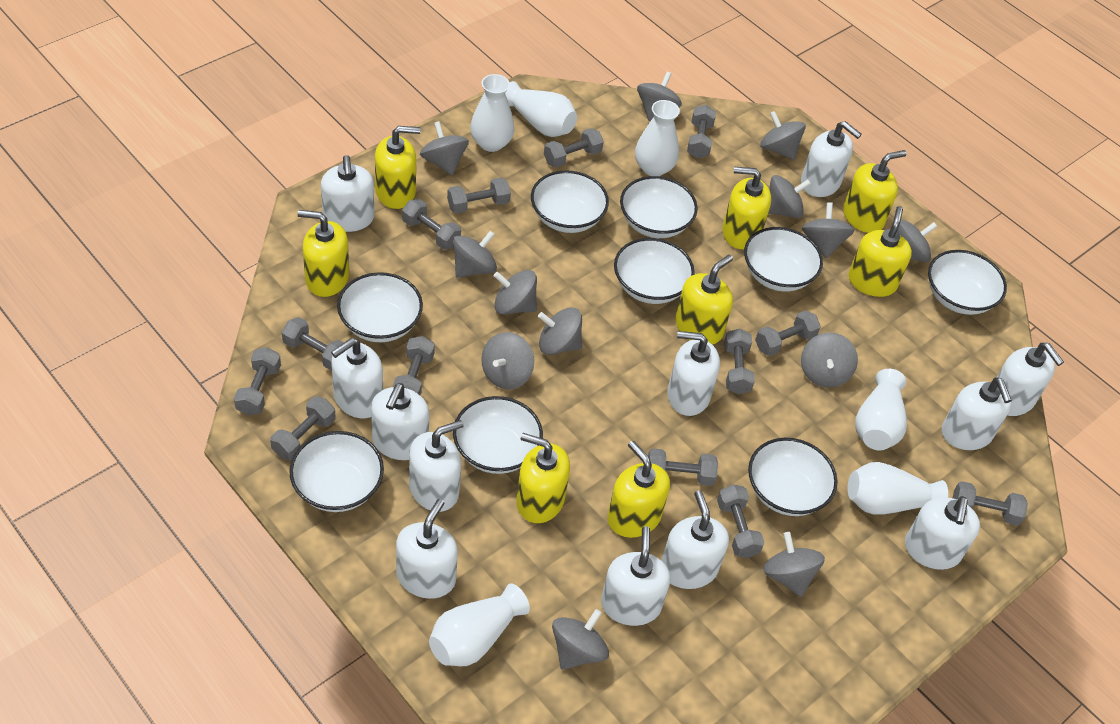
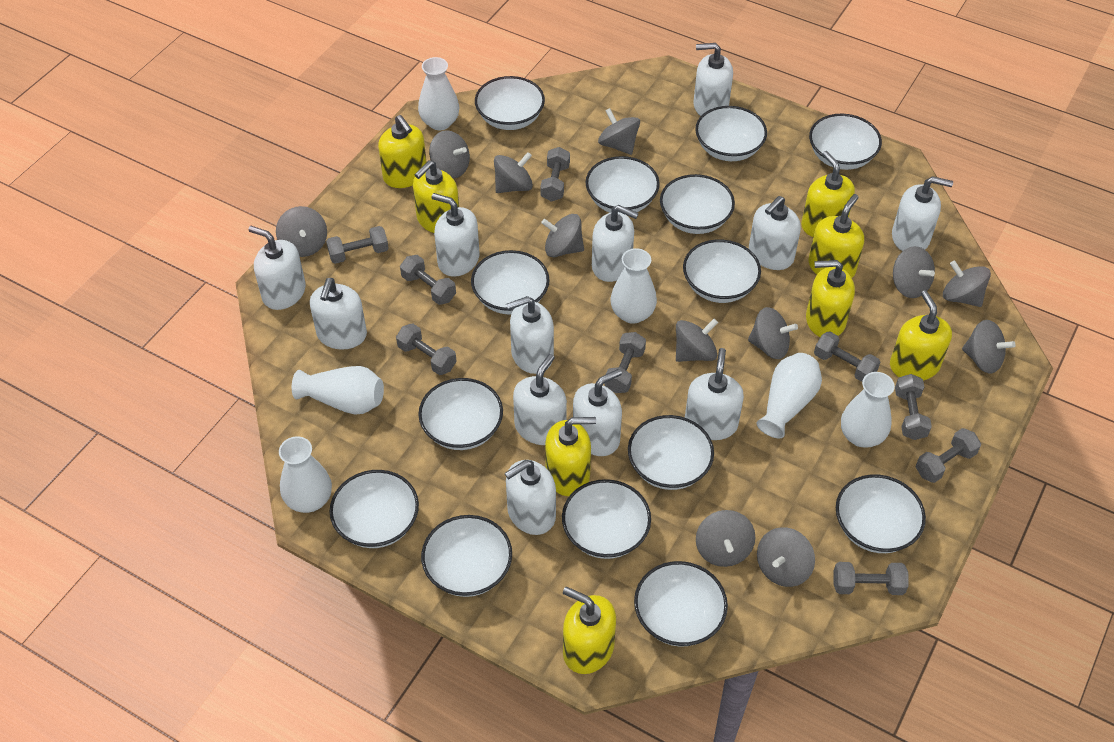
grey dumbbell: [234,347,281,415] [270,397,335,460] [282,317,344,371] [393,336,435,395] [402,199,461,250] [447,178,511,214] [544,128,604,168] [648,448,718,486] [687,105,716,158] [717,484,765,558] [724,329,755,394] [755,310,821,356] [953,481,1028,526] = 13 -> [326,226,389,264] [396,324,457,375] [400,255,456,305] [540,147,570,202] [605,332,646,393] [814,332,880,382] [833,562,909,595] [895,374,932,440] [916,428,981,483] = 9
grey spinning top: [420,121,469,175] [453,231,497,278] [481,332,534,389] [494,270,537,315] [538,307,582,355] [552,609,609,670] [637,72,682,121] [760,111,806,160] [763,532,825,597] [768,175,811,218] [801,333,858,388] [802,202,855,258] [897,220,938,262] = 13 -> [276,206,327,257] [429,130,470,178] [494,152,533,193] [541,214,584,257] [598,108,640,155] [676,319,718,362] [696,510,755,567] [748,307,798,359] [757,527,815,587] [893,246,935,298] [943,260,991,307] [962,320,1016,374] = 12
white bowl: [289,431,384,512] [337,272,423,342] [453,396,543,474] [531,170,609,233] [614,238,695,304] [620,176,698,238] [744,227,823,292] [748,438,838,516] [928,250,1007,315] = 9 -> [330,470,419,548] [418,378,503,450] [421,515,512,597] [471,250,550,315] [475,76,545,130] [562,479,651,559] [585,156,660,213] [628,415,714,490] [634,561,728,647] [660,174,735,234] [683,239,761,303] [695,106,767,161] [809,114,882,170] [836,474,926,553] = 14

